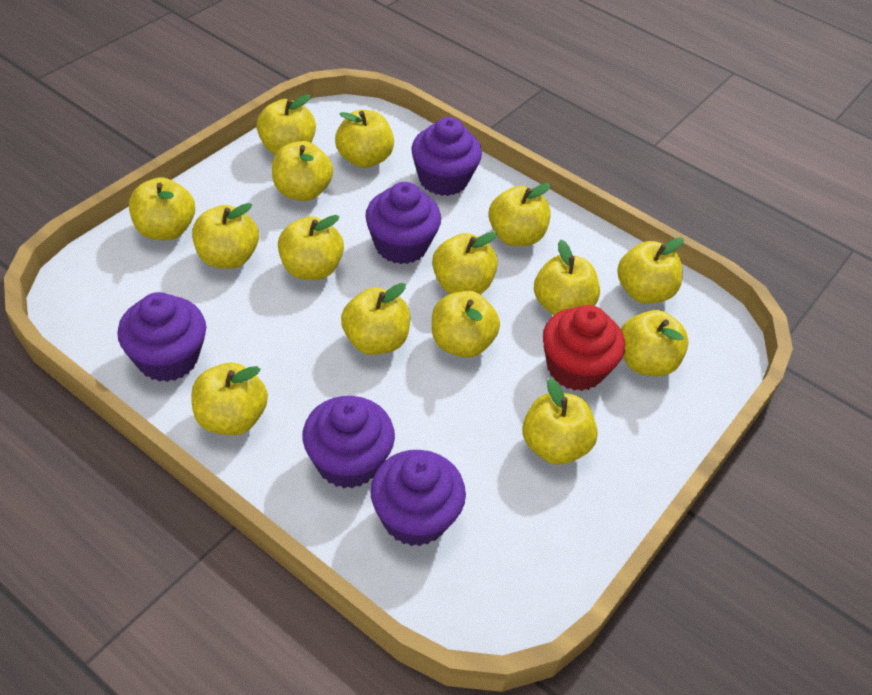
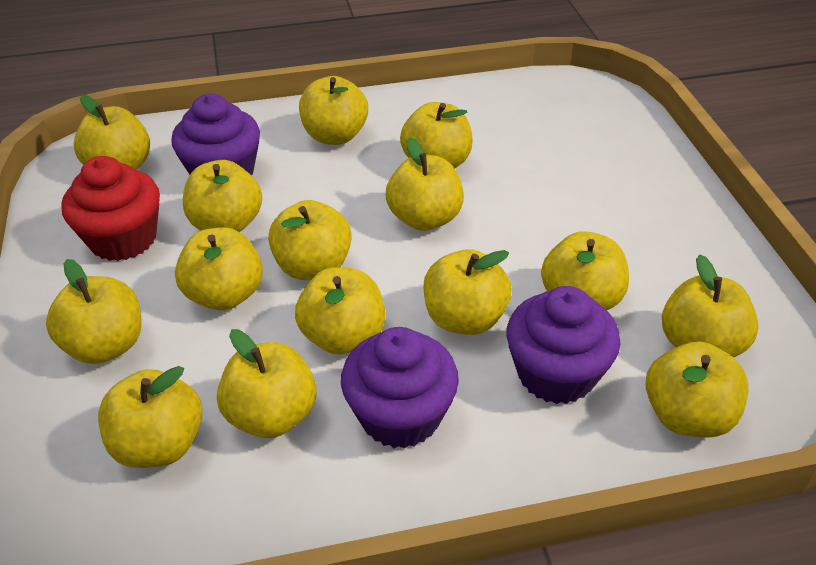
purple cupcake: [117,292,206,382] [302,396,395,488] [365,182,441,264] [370,450,466,546] [411,117,482,196] = 5 -> [171,94,260,175] [341,327,459,449] [507,286,620,404] = 3

